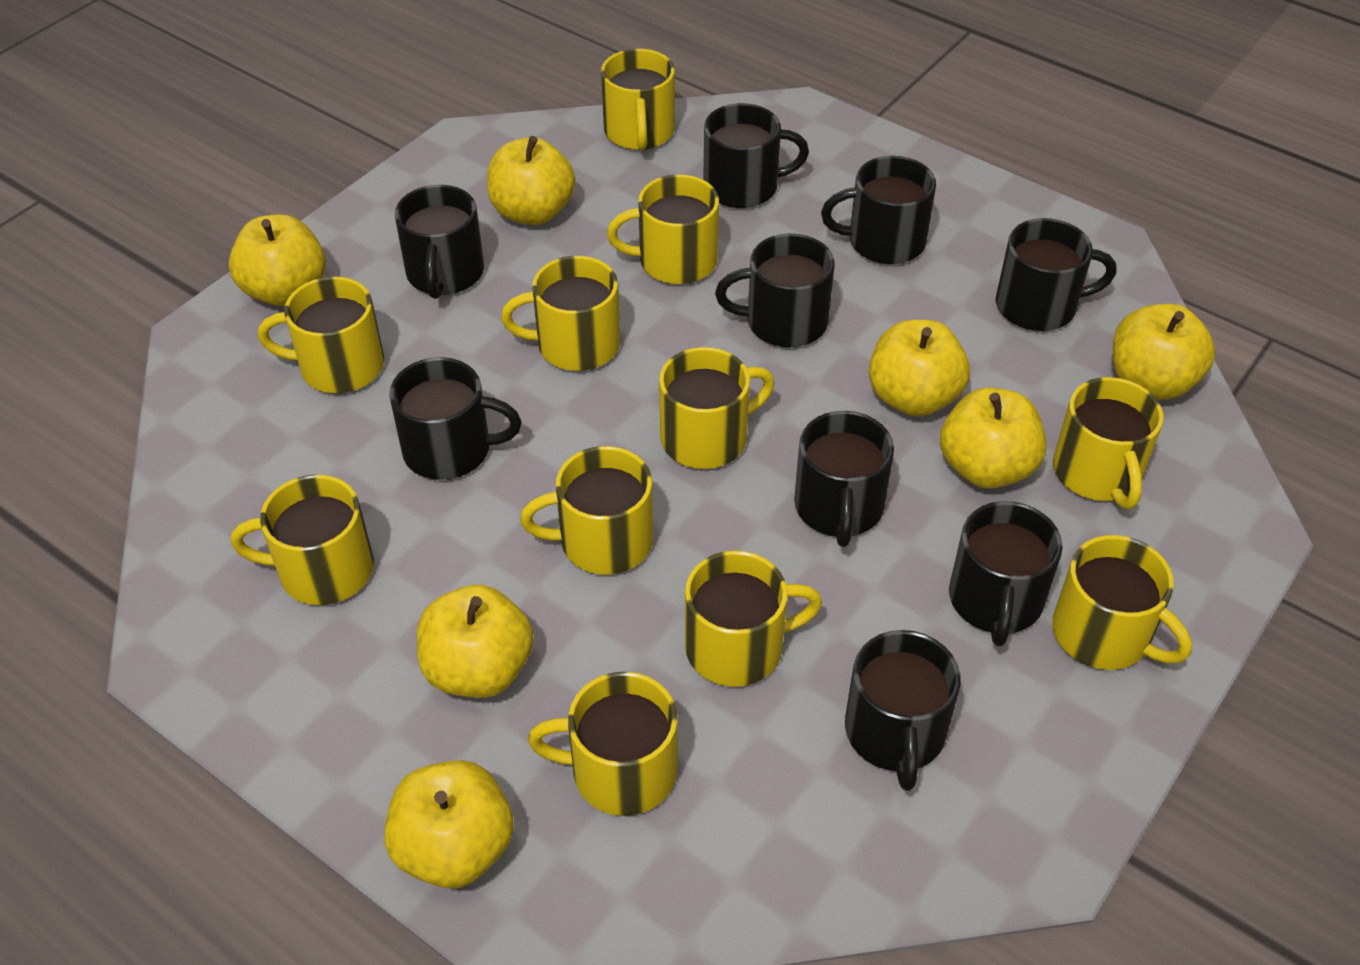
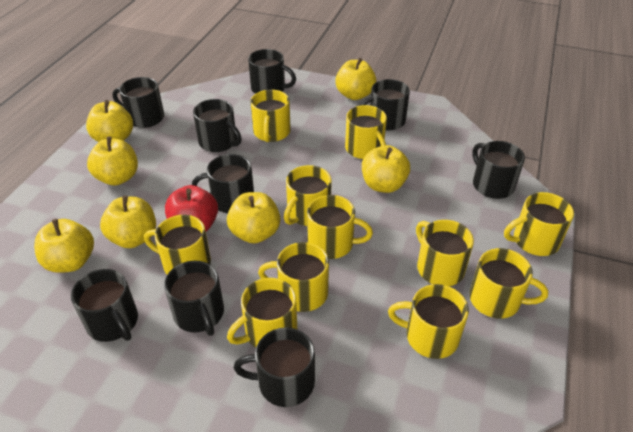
red apple: none = 0 -> [165,185,218,231] = 1

